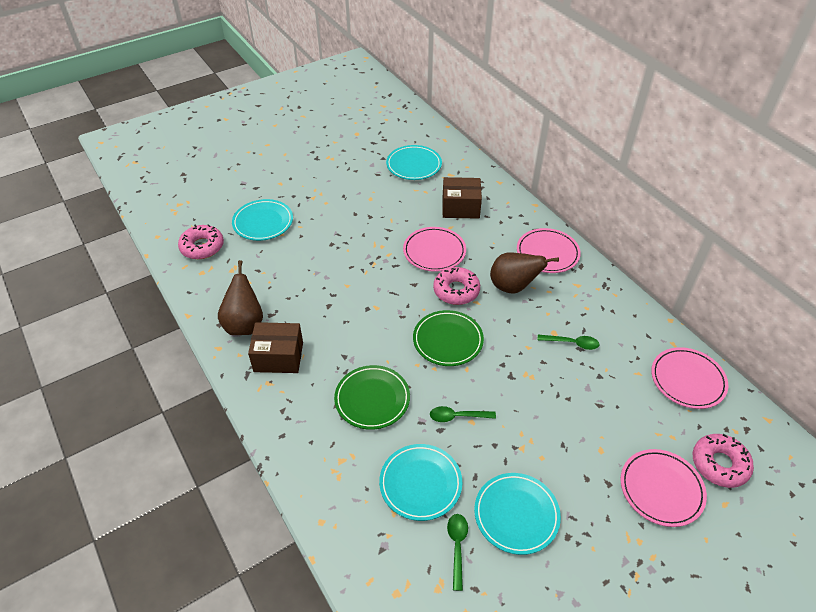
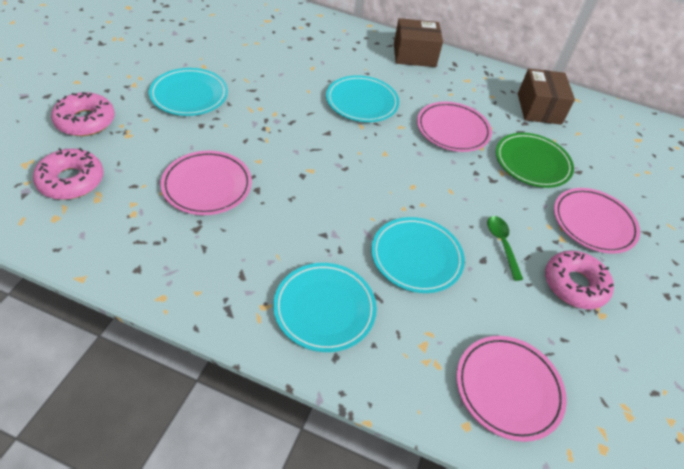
brown pear: [218,260,263,335] [490,252,559,293] = 2 -> none = 0
green plate: [334,365,410,430] [413,310,484,366] = 2 -> [496,133,574,188] = 1
green spoon: [430,406,496,422] [447,514,468,591] [537,335,600,350] = 3 -> [487,216,523,281] = 1

